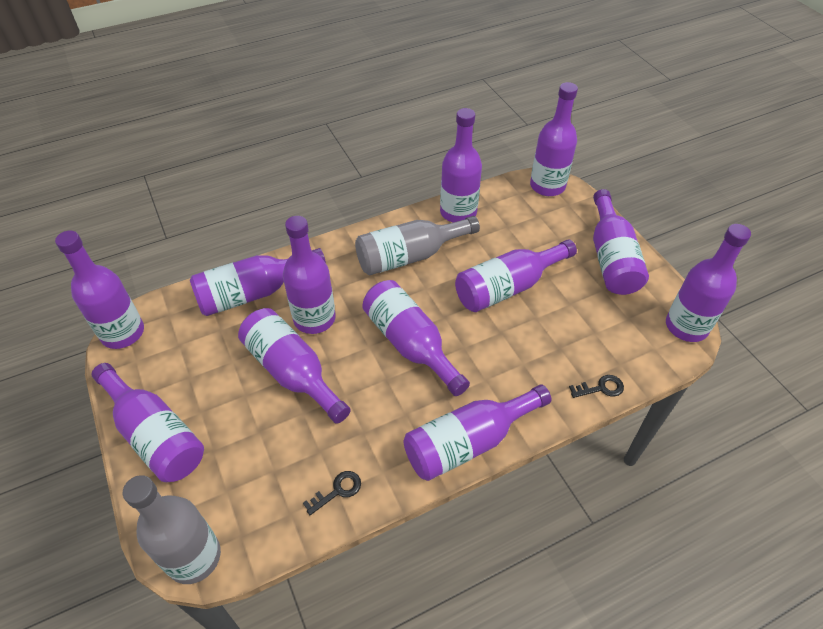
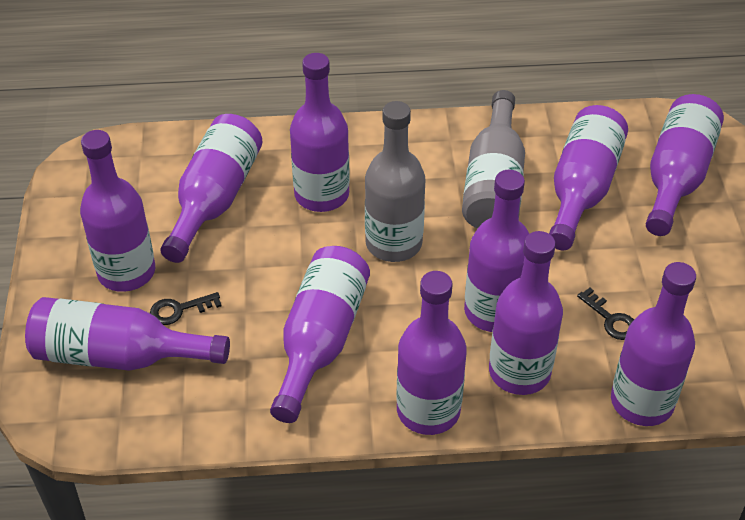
purple bottle: [55,230,144,349] [92,363,204,482] [190,248,326,316] [238,308,351,424] [283,216,336,334] [362,280,470,396] [403,384,551,481] [440,108,482,223] [455,239,577,312] [530,82,578,196] [593,189,649,295] [666,224,751,342] = 12 -> [25,297,230,371] [80,130,155,292] [160,114,262,263] [270,246,370,423] [290,53,350,212] [396,271,467,435] [464,170,529,332] [489,231,563,395] [549,105,628,250] [611,262,696,426] [646,94,724,236] = 11

